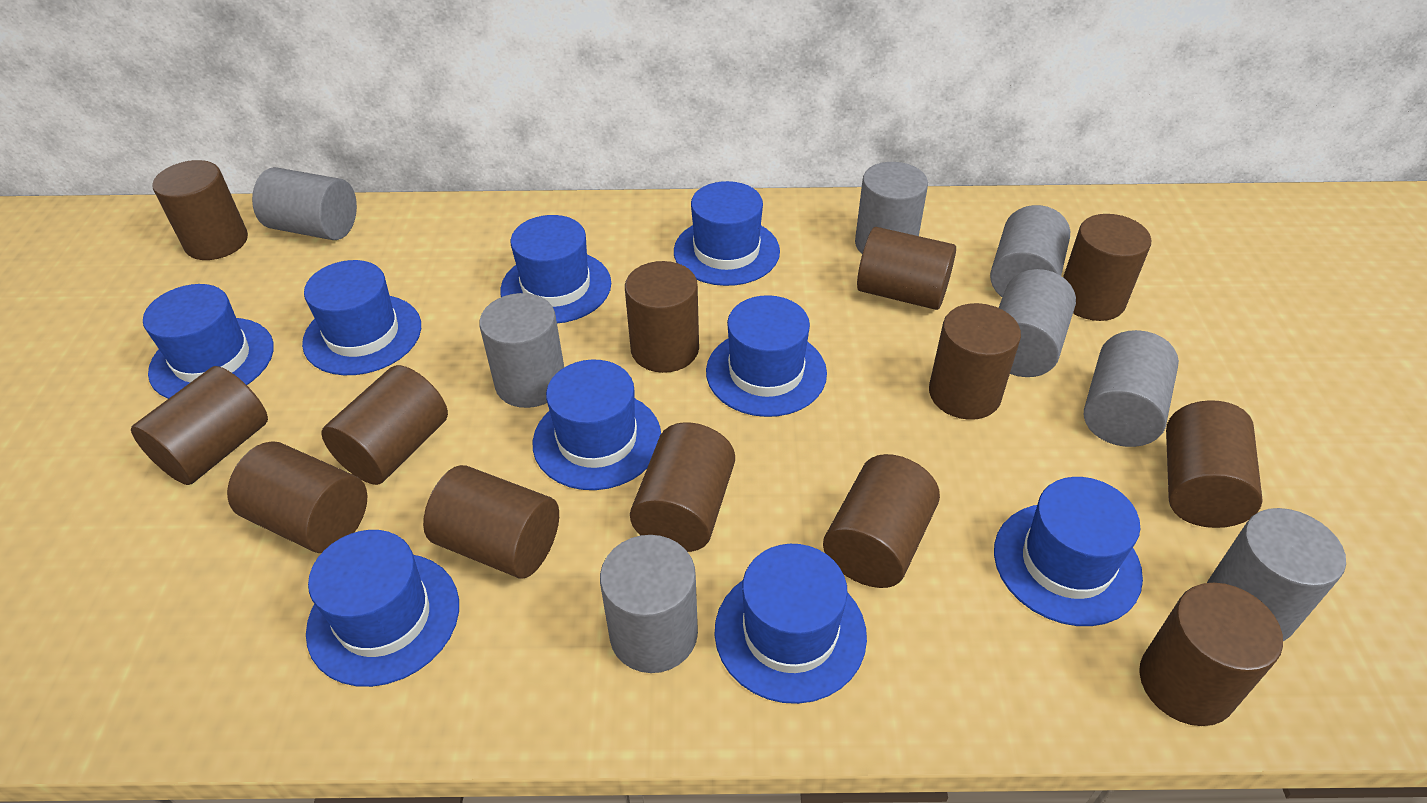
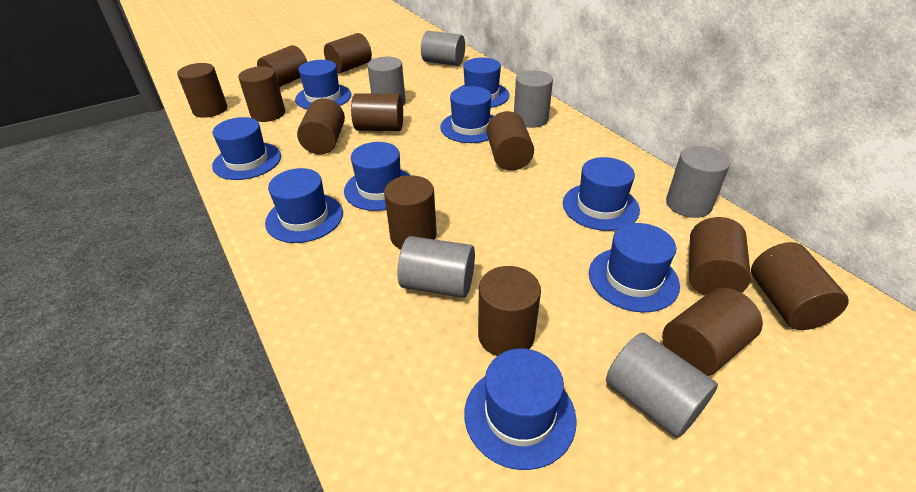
brown cylinder: [131,366,268,485] [152,160,248,260] [227,441,367,553] [321,365,448,485] [423,465,559,579] [625,261,699,373] [630,422,735,552] [823,454,940,588] [857,227,956,310] [929,303,1021,420] [1063,214,1152,321] [1139,583,1283,726] [1166,400,1263,528] = 13 -> [177,63,227,118] [238,66,285,122] [257,45,307,87] [297,98,345,154] [324,33,372,74] [351,93,403,131] [384,175,437,249] [478,266,541,356] [487,111,534,171] [662,288,763,376] [689,217,751,296] [751,242,849,330] = 12
grey cylinder: [252,167,357,240] [479,293,564,408] [600,535,698,673] [855,162,928,254] [990,205,1070,297] [998,269,1076,377] [1084,330,1179,447] [1207,508,1346,641] = 8 -> [367,57,406,106] [398,236,475,298] [421,31,465,66] [514,70,553,128] [606,333,718,438] [666,146,730,218] = 6

